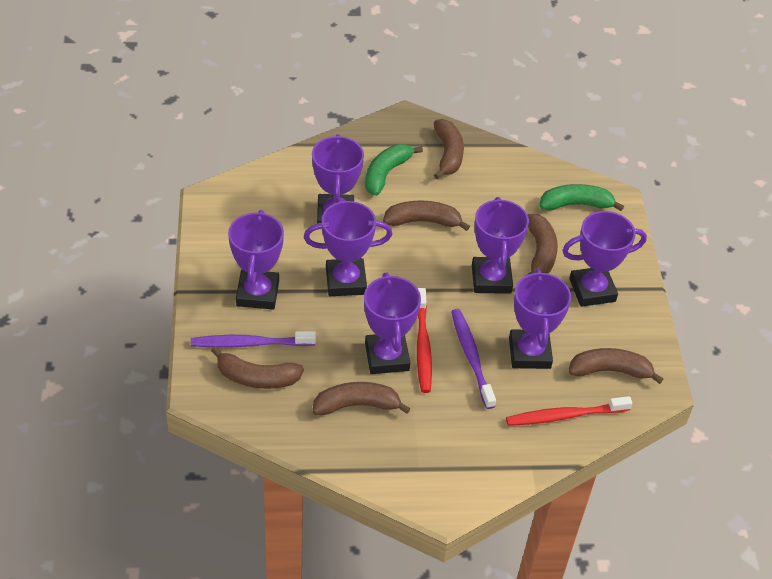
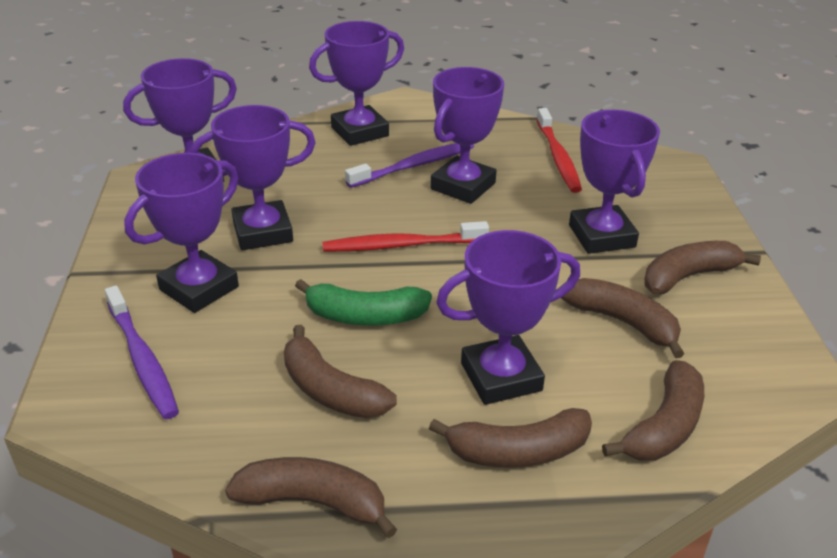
green banana: [365,144,423,196] [540,184,624,211] = 2 -> [295,279,432,326] = 1

